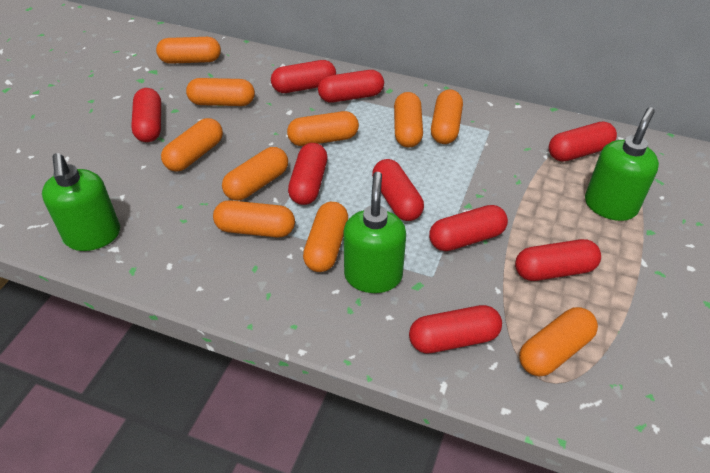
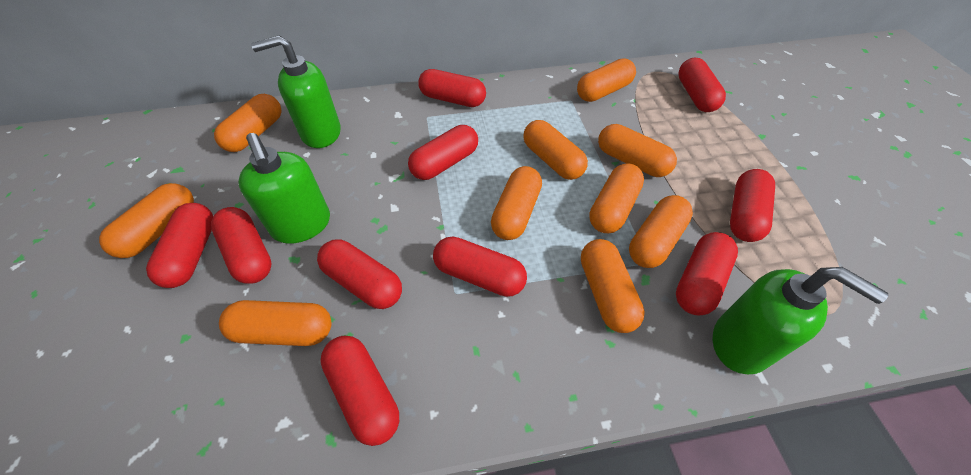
red capsule: [131,88,161,142] [271,60,336,93] [288,143,327,205] [318,70,384,103] [372,159,424,221] [409,305,502,354] [429,205,508,251] [515,239,601,281] [549,121,617,162] = 9 -> [146,203,213,288] [211,207,272,284] [317,239,402,309] [320,336,399,446] [408,125,478,180] [418,69,486,107] [433,236,527,297] [676,232,738,315] [678,57,726,112] [730,169,775,242] = 10

